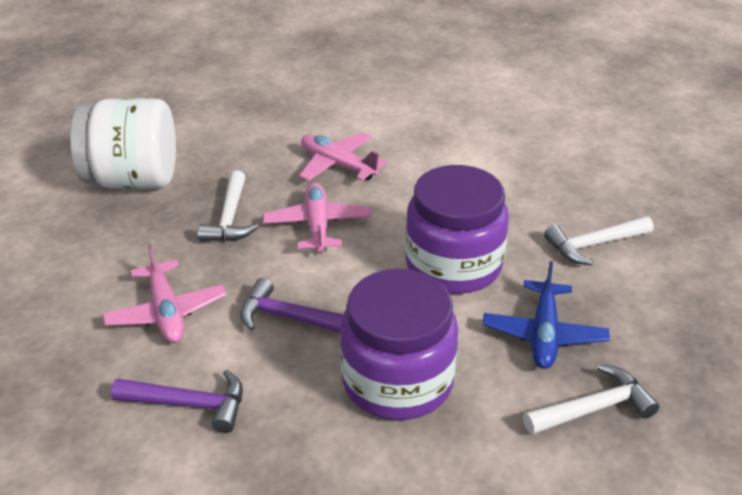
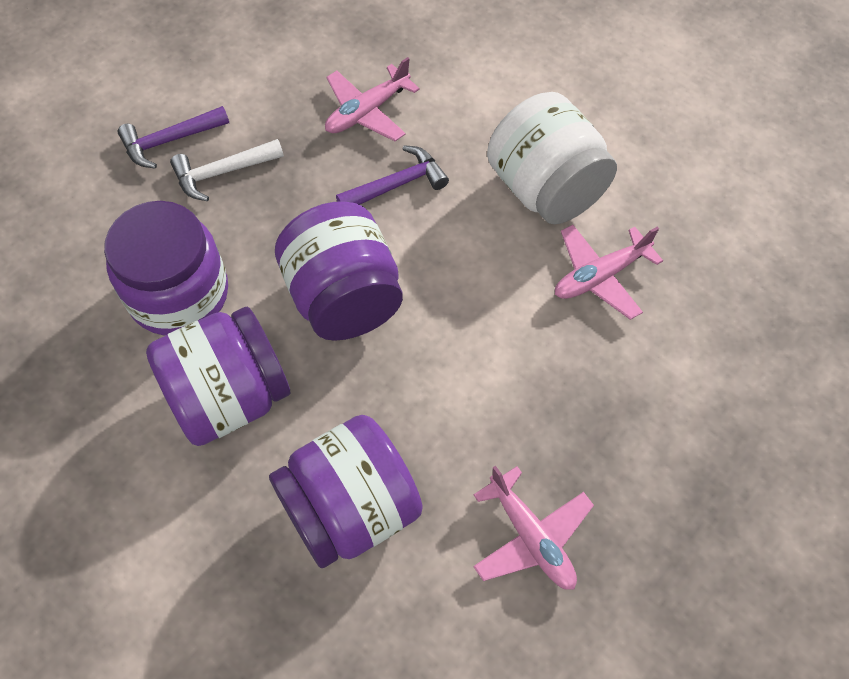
blue plane: [483,261,610,369] = 1 -> none = 0
purple jar: [340,269,458,420] [405,165,509,294] = 2 -> [104,201,228,336] [146,307,290,446] [269,415,422,568] [275,201,403,341] = 4
white hammer: [198,170,259,242] [523,364,660,435] [544,216,653,266] = 3 -> [170,139,284,201] = 1

